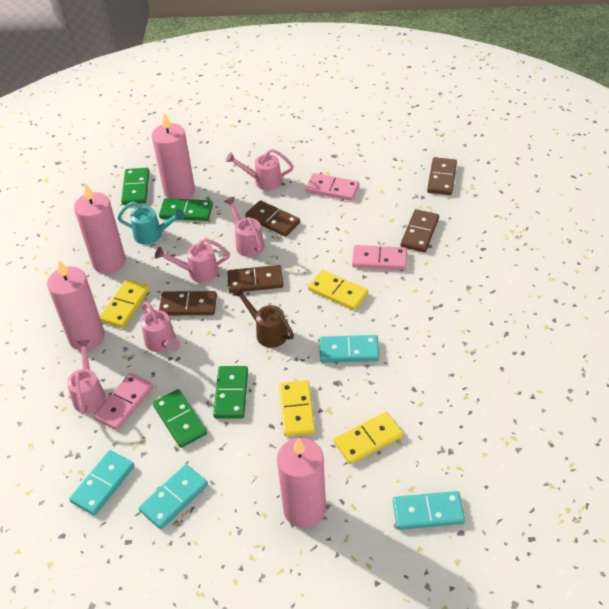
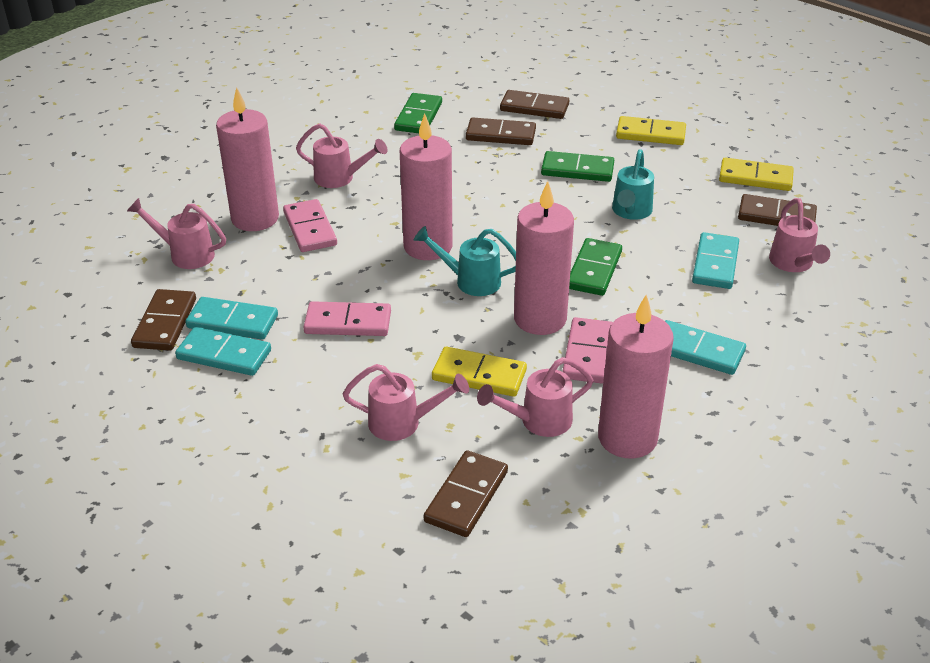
brown watering can: [233,287,294,348] = 1 -> none = 0
green domino: [121,168,149,205] [153,389,207,448] [159,198,213,221] [213,366,248,419] = 4 -> [394,93,442,133] [541,151,614,182] [569,238,622,296] = 3
turquoise watering can: [118,202,185,245] = 1 -> [414,226,516,296] [612,149,654,220] = 2
yellow domino: [100,280,150,328] [279,380,315,437] [308,270,368,310] [334,412,403,464] = 4 -> [432,347,527,397] [616,116,686,145] [719,158,794,191] = 3

